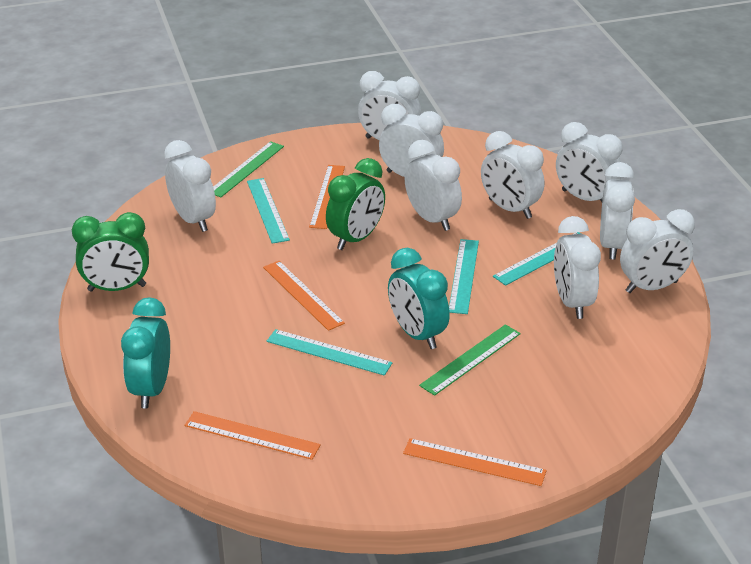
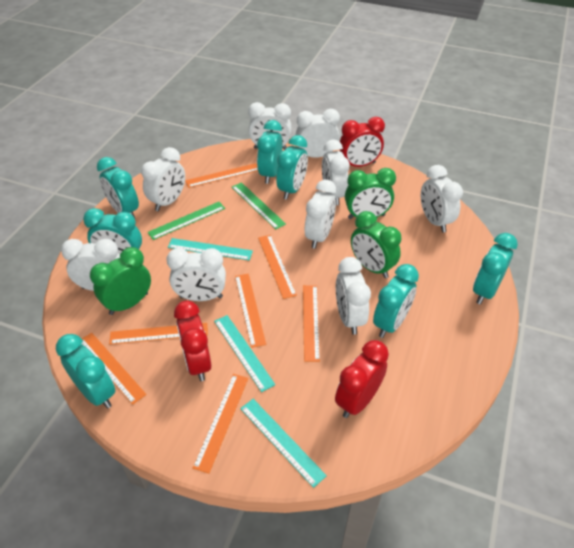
green clock: [72,212,149,292] [326,158,385,250] = 2 -> [90,247,151,315] [345,168,396,219] [351,211,401,278] = 3
orange ruler: [184,411,321,460] [263,261,345,331] [309,165,345,229] [403,438,547,486] = 4 -> [82,333,146,405] [109,323,208,344] [185,163,258,188] [193,374,248,474] [235,274,266,348] [258,235,297,299] [303,285,320,362] = 7
red clock: none = 0 -> [174,300,212,381] [335,340,389,418] [340,117,385,167] = 3
turquoise clock: [121,297,170,409] [388,248,450,349] = 2 -> [56,334,115,409] [83,208,142,254] [97,157,139,218] [257,120,282,184] [276,135,308,200] [373,264,419,338] [473,233,518,304] = 7
turquoise ruler: [247,178,290,244] [267,329,393,376] [449,239,479,314] [493,232,581,286] = 4 -> [168,238,253,260] [214,315,275,392] [240,399,327,488] = 3

